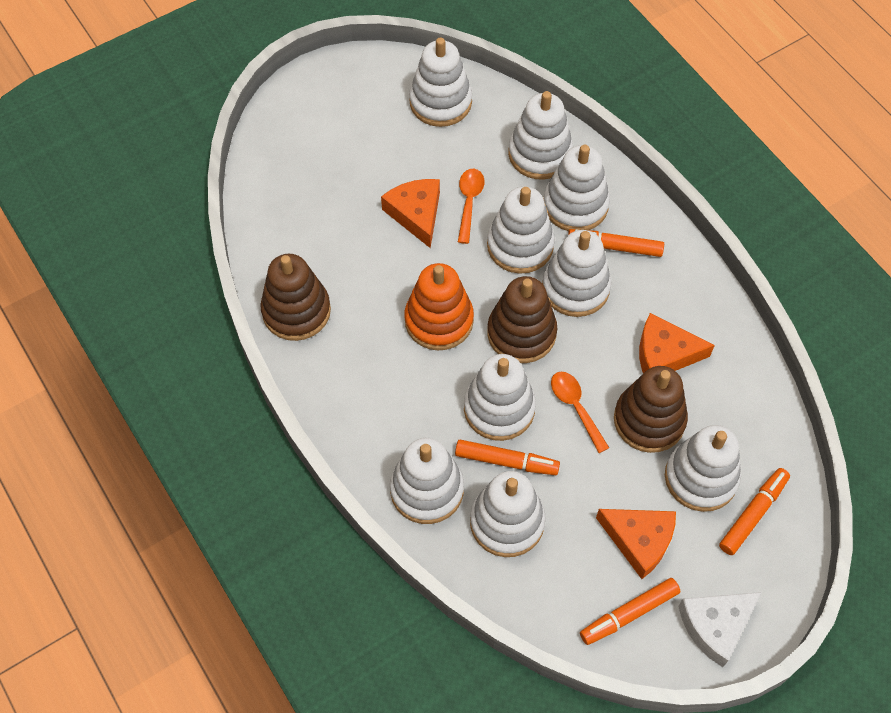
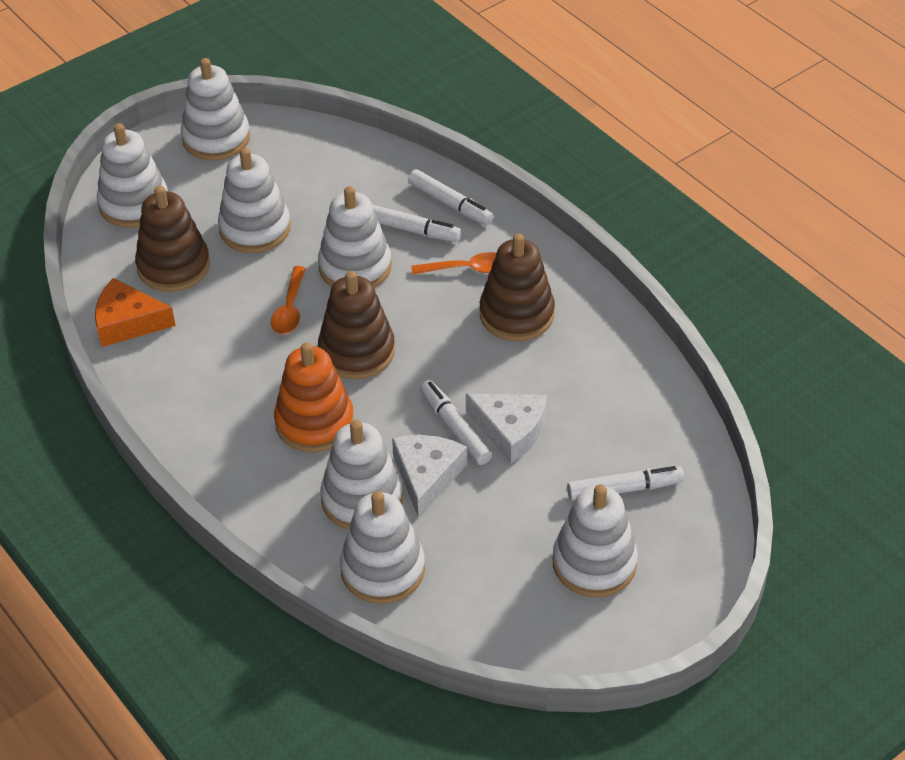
orange cheese: [381,179,440,248] [596,509,676,579] [639,313,715,374] = 3 -> [95,278,176,347] = 1
orange marker: [455,440,560,475] [568,229,664,257] [580,578,680,645] [719,468,790,555] = 4 -> none = 0
white cheese: [678,592,761,667] = 1 -> [392,435,467,518] [466,393,546,463] = 2
white marker: none = 0 -> [372,205,462,242] [408,169,494,226] [420,380,492,465] [567,466,684,501] = 4
white stacking toy: [390,438,464,524] [409,38,472,127] [464,354,536,441] [470,471,546,557] [487,186,555,274] [508,91,573,180] [542,230,611,317] [544,145,610,231] [665,425,741,512] = 9 -> [97,123,168,228] [181,58,250,161] [218,148,291,253] [318,186,392,288] [320,420,403,530] [340,491,425,604] [553,484,638,597] = 7

